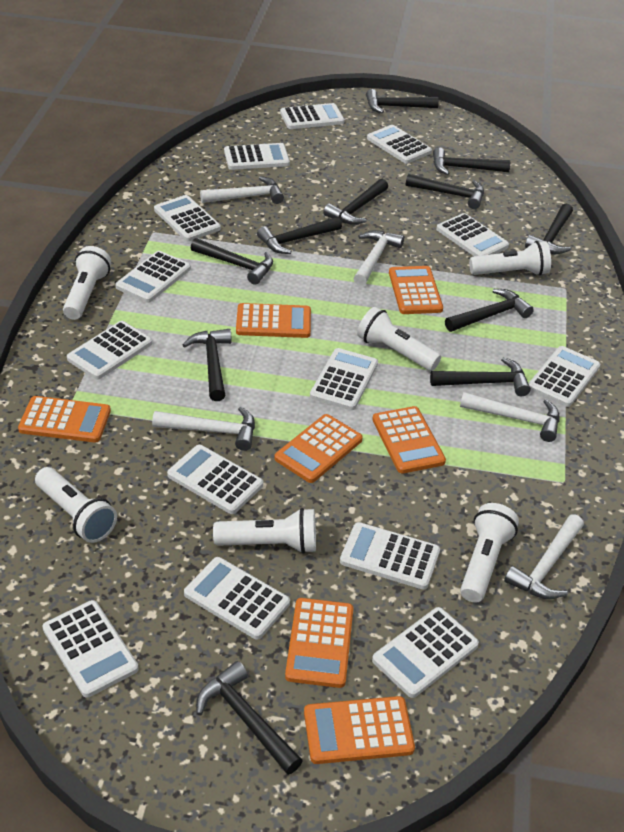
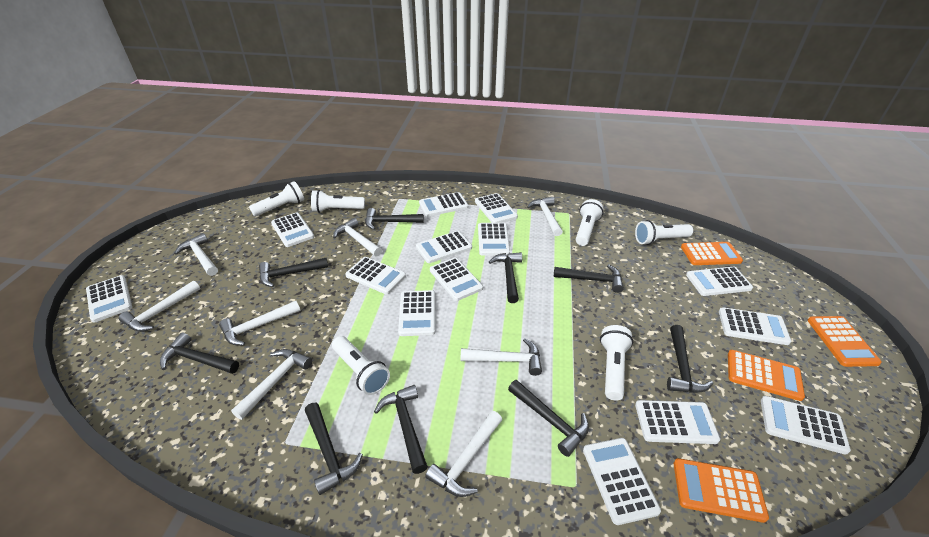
black hammer: [182,329,232,401] [191,238,273,285] [196,661,303,775] [257,217,342,254] [323,179,388,225] [366,89,439,113] [406,174,484,209] [430,357,531,396] [433,147,510,175] [445,289,534,332] [525,203,573,254] = 11 -> [160,333,239,374] [259,258,328,287] [305,403,363,495] [365,208,424,230] [374,385,428,474] [489,252,522,303] [508,380,589,457] [554,264,624,293] [667,325,713,393] = 9
orange calculator: [18,396,111,443] [236,303,311,338] [274,414,363,483] [285,598,353,688] [304,696,415,764] [372,406,446,474] [389,266,443,314] = 7 -> [674,458,769,523] [681,242,743,265] [728,350,805,401] [808,316,882,367] = 4
white hammer: [152,407,255,451] [200,176,284,204] [353,230,404,286] [460,392,560,442] [504,514,584,599] = 5 -> [119,280,200,332] [174,233,218,276] [219,301,300,345] [231,349,312,420] [333,218,382,257] [425,411,502,497] [461,338,542,376] [527,197,563,236] = 8

